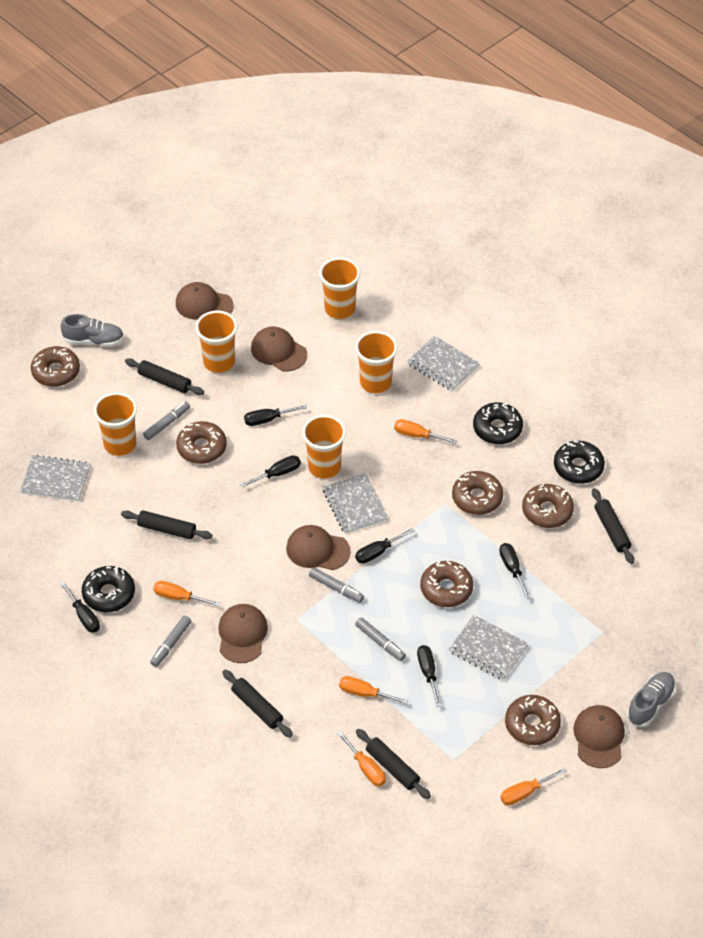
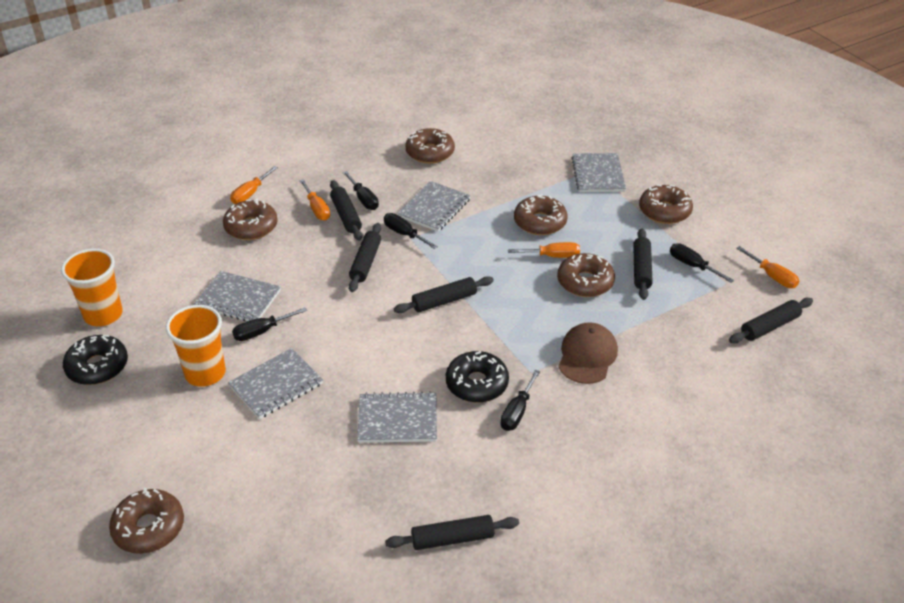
black donut: [82,566,135,612] [473,402,523,444] [554,441,605,484] = 3 -> [63,335,128,385] [446,351,509,403] = 2
black rolling pin: [121,510,213,539] [125,358,204,395] [222,670,293,738] [356,729,431,799] [592,488,634,564] = 5 -> [330,180,363,241] [349,223,381,292] [385,515,519,550] [394,276,494,313] [633,229,653,300] [729,298,813,343] = 6
black screwdriver: [60,581,100,633] [240,455,301,488] [244,405,307,426] [355,528,415,564] [417,645,441,707] [499,543,531,599] = 6 -> [232,307,307,341] [343,171,379,210] [384,213,438,249] [500,370,540,431] [670,243,734,283] = 5
brown cap: [176,282,234,320] [218,604,268,663] [251,327,307,372] [286,525,351,570] [573,705,625,768] = 5 -> [558,322,618,384] = 1
grey marker: [143,401,190,440] [150,616,191,667] [309,567,364,603] [355,617,406,661] = 4 -> none = 0
grey notebook: [20,455,91,502] [323,473,388,534] [407,336,480,391] [449,615,529,681] = 4 -> [194,271,281,321] [228,348,323,419] [357,391,437,443] [397,181,471,232] [572,153,626,192] = 5
grey shoe: [61,314,124,347] [627,672,676,727] = 2 -> none = 0
orange cup: [94,392,137,456] [195,311,237,373] [302,415,346,479] [319,257,360,319] [355,331,398,393] = 5 -> [61,249,123,326] [166,305,226,387] = 2
orange screwdriver: [153,581,220,606] [337,731,386,786] [339,676,408,704] [394,419,457,444] [500,768,567,805] = 5 -> [230,166,278,204] [299,179,330,220] [508,242,580,258] [736,246,799,288] = 4

